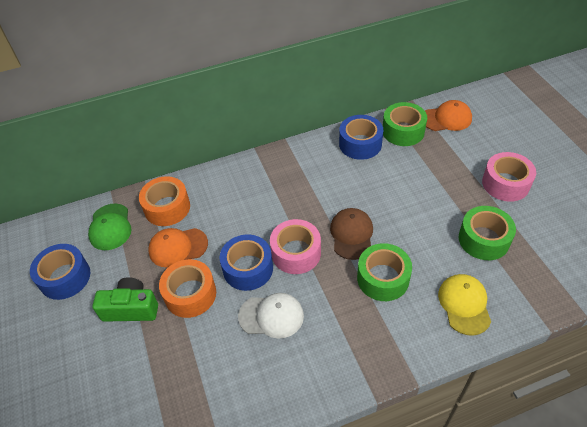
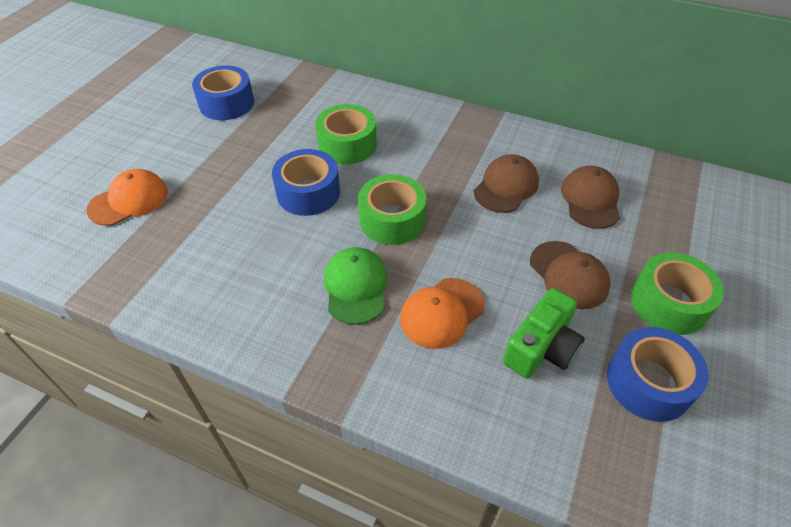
brown cap: [330,208,373,260] = 1 -> [474,154,539,213] [530,241,611,309] [561,166,620,229] = 3
orange tape: [139,176,190,226] [159,259,216,318] = 2 -> none = 0
pink tape: [270,219,321,274] [482,152,536,202] = 2 -> none = 0
white cap: [238,293,304,339] = 1 -> none = 0
yellow cap: [438,274,491,336] = 1 -> none = 0

